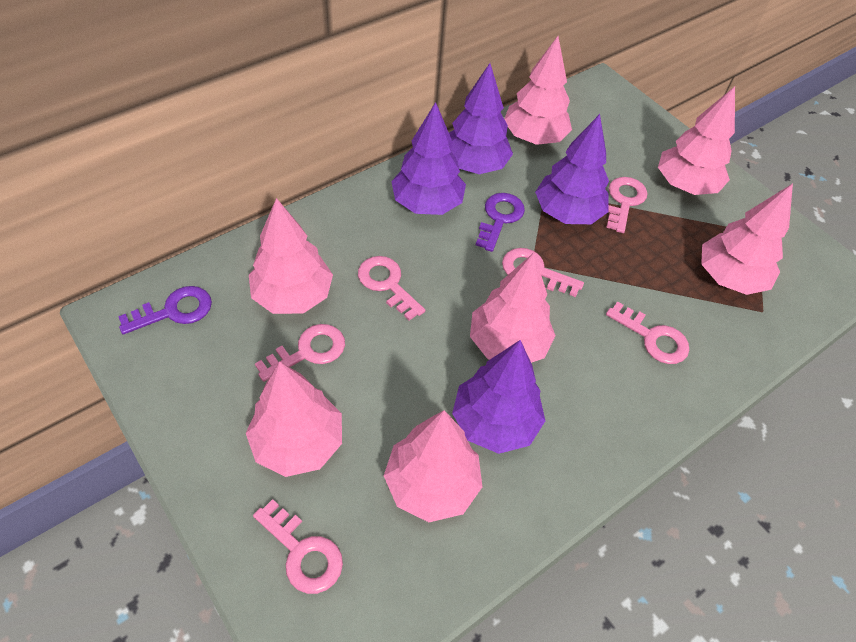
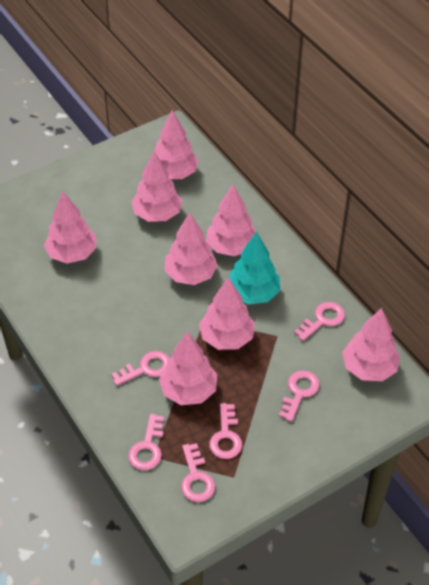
pink tree: [246,362,342,477] [249,198,333,314] [384,410,482,522] [470,253,556,363] [504,36,572,145] [658,87,735,195] [701,184,793,295] = 7 -> [44,191,97,263] [131,152,182,222] [155,110,199,179] [159,331,217,405] [164,212,218,285] [199,277,255,350] [206,185,256,256] [342,308,400,381] = 8
purple key: [118,286,212,334] [476,193,525,252] = 2 -> none = 0
purple tree: [391,102,466,215] [449,63,513,174] [452,340,545,454] [535,114,609,224] = 4 -> none = 0
turquoise tree: none = 0 -> [229,231,280,304] = 1

